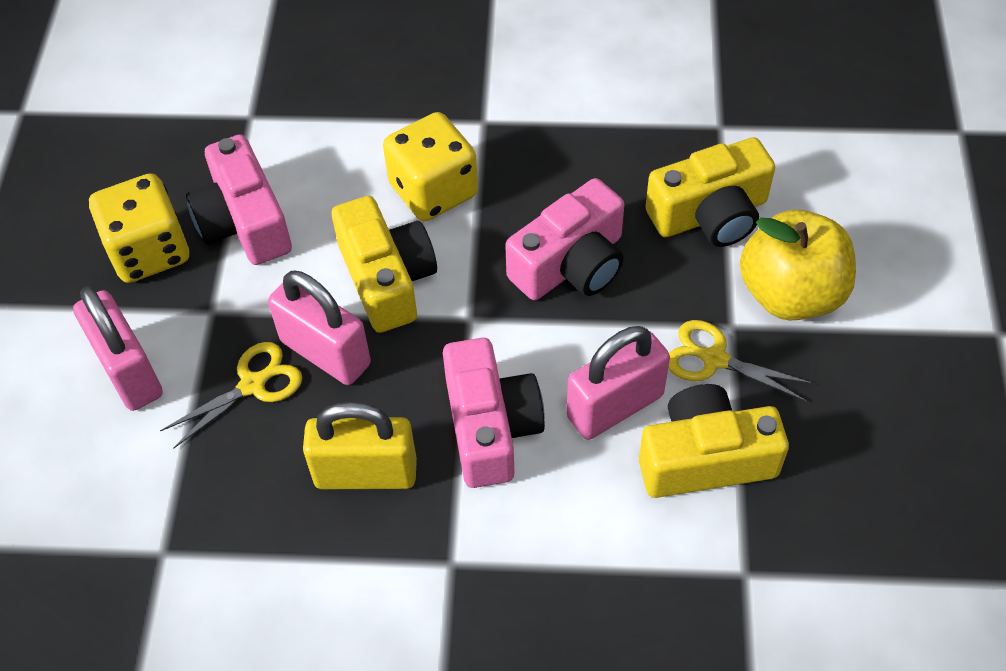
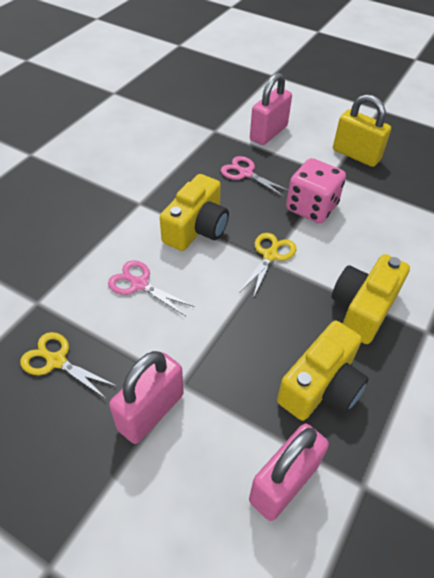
pink camera: [186,134,292,265] [443,338,545,488] [505,178,624,300] = 3 -> none = 0
pink dice: none = 0 -> [286,158,346,223] = 1
pink scissors: none = 0 -> [108,260,195,316] [221,156,288,198] = 2
yellow apple: [740,210,856,321] = 1 -> none = 0
yellow dice: [89,173,189,283] [383,112,478,221] = 2 -> none = 0

